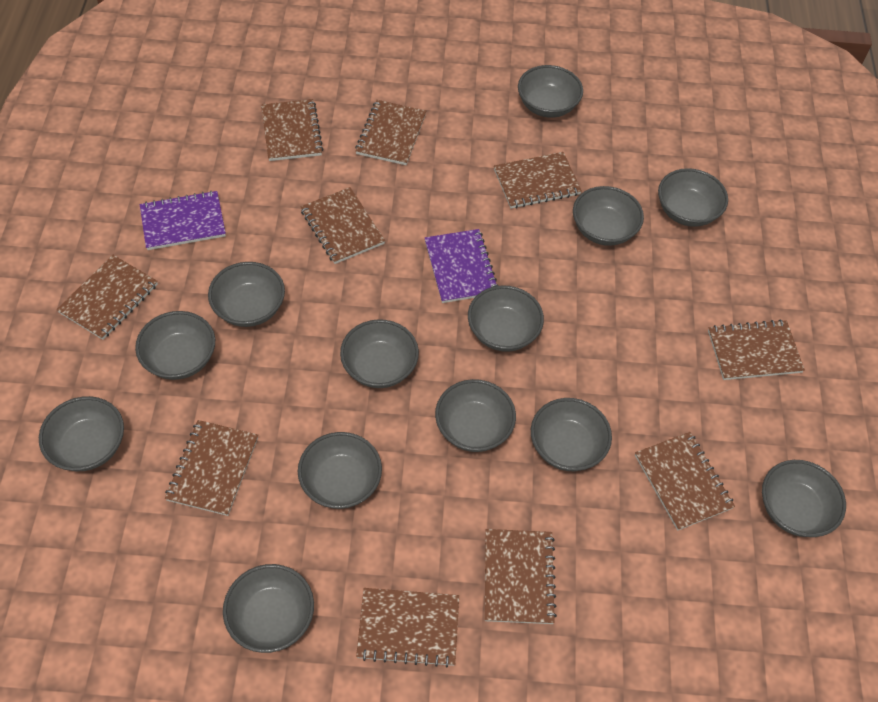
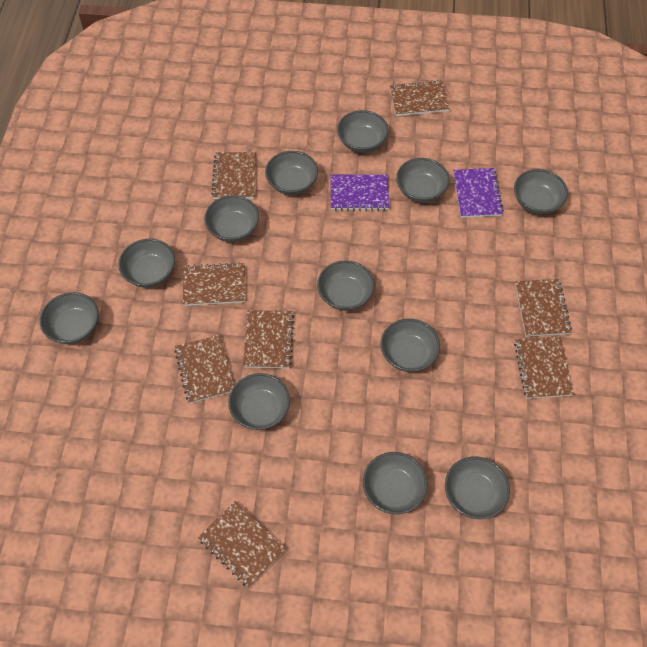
brown notebook: [56,255,158,340] [165,420,258,516] [261,99,323,161] [300,187,385,264] [355,100,426,165] [356,588,459,667] [485,529,557,624] [494,152,582,209] [635,432,735,531] [708,319,805,380] = 10 -> [174,335,234,404] [183,262,245,306] [198,501,286,588] [212,152,256,199] [243,310,294,369] [390,80,450,116] [514,336,574,399] [515,279,572,337] = 8
grey bowl: [39,396,124,471] [135,311,215,380] [208,262,285,327] [223,564,314,653] [298,432,382,509] [340,319,419,388] [435,379,516,452] [468,285,544,352] [518,65,583,118] [531,398,612,471] [573,186,644,246] [658,168,728,227] [762,460,846,537] = 13 -> [40,292,99,344] [118,239,175,288] [204,195,259,242] [228,373,290,430] [265,151,318,195] [317,261,374,311] [337,110,388,153] [363,452,428,514] [381,319,440,372] [396,158,450,203] [445,457,510,519] [514,169,568,214] = 12

